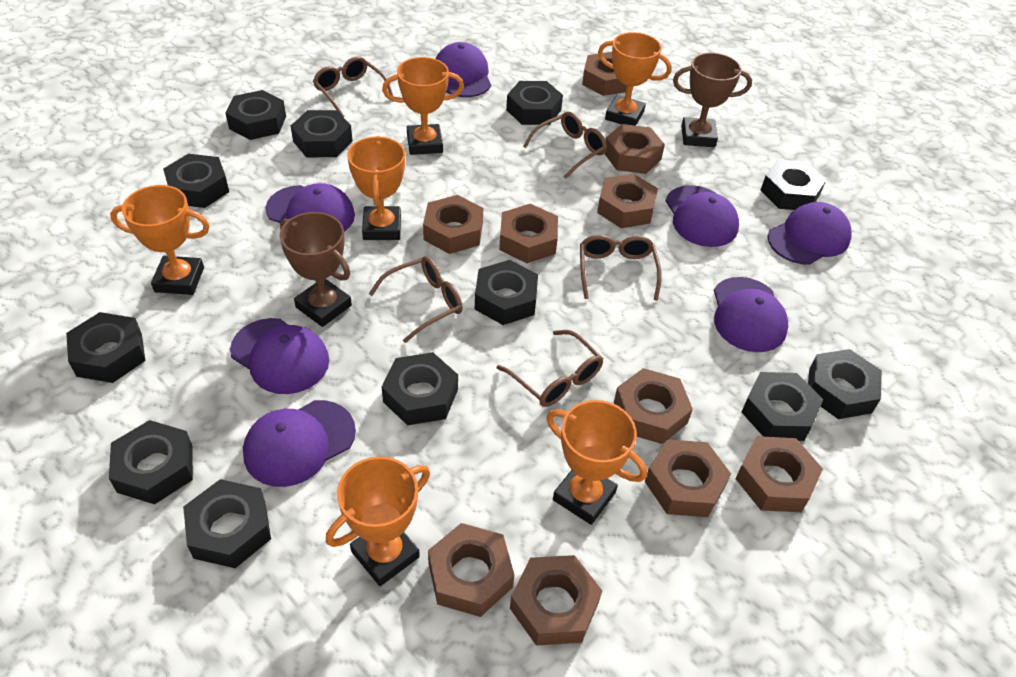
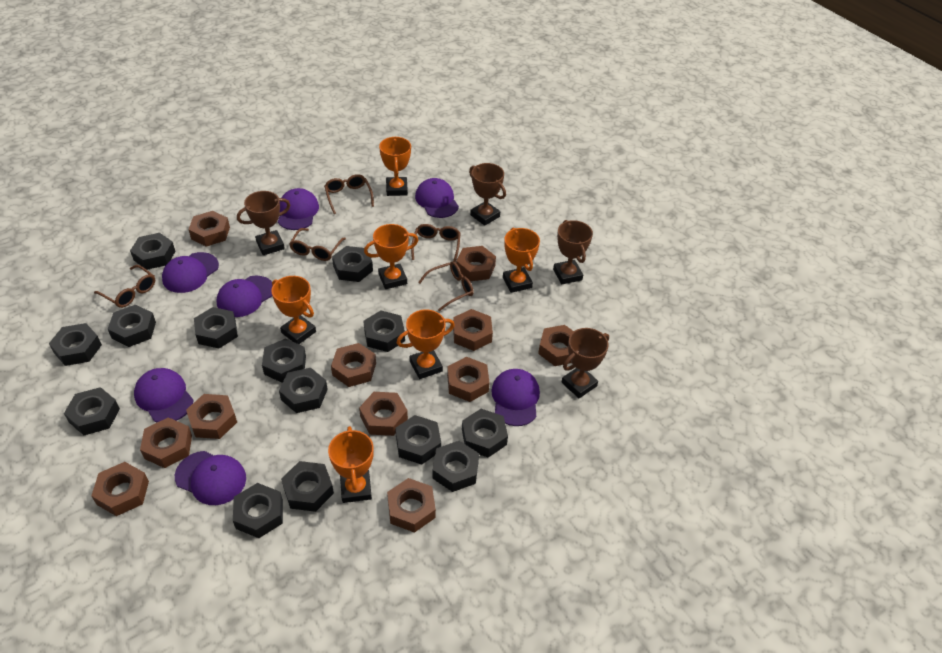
black nut: [66,312,146,383] [109,420,193,504] [163,154,229,208] [183,479,271,568] [225,90,286,140] [291,110,353,158] [382,352,458,426] [475,260,538,325] [506,81,563,125] [742,372,823,441] [760,160,826,210] [808,349,882,419] = 12 -> [49,323,102,366] [64,387,120,435] [108,305,156,347] [130,233,176,270] [194,307,238,348] [233,483,283,538] [262,338,306,383] [279,368,328,413] [281,461,334,512] [332,246,373,282] [363,310,405,352] [395,415,441,465] [433,441,479,492] [462,409,508,458] = 14
brown nut: [423,195,483,254] [428,523,514,617] [499,204,558,263] [510,555,602,646] [582,52,627,96] [597,174,658,228] [604,124,665,174] [614,368,693,444] [645,439,731,517] [735,436,823,512] = 10 -> [91,462,149,516] [140,417,192,468] [186,394,237,439] [188,211,230,247] [331,343,376,387] [359,392,408,436] [387,478,436,533] [447,357,490,402] [453,309,493,351] [456,246,496,281] [538,325,574,366] = 11
brown trophy: [279,212,352,327] [673,53,752,147] = 2 -> [237,191,290,255] [469,163,506,226] [553,220,593,284] [561,328,609,398] = 4

